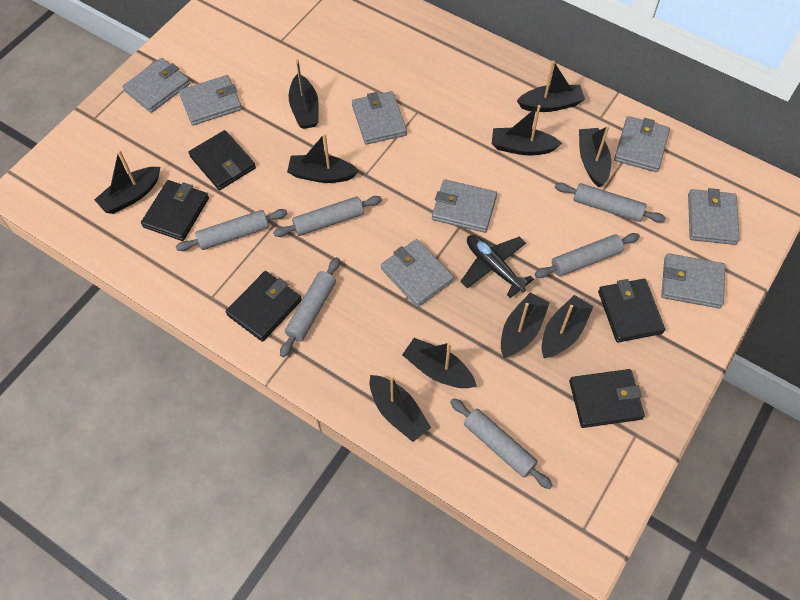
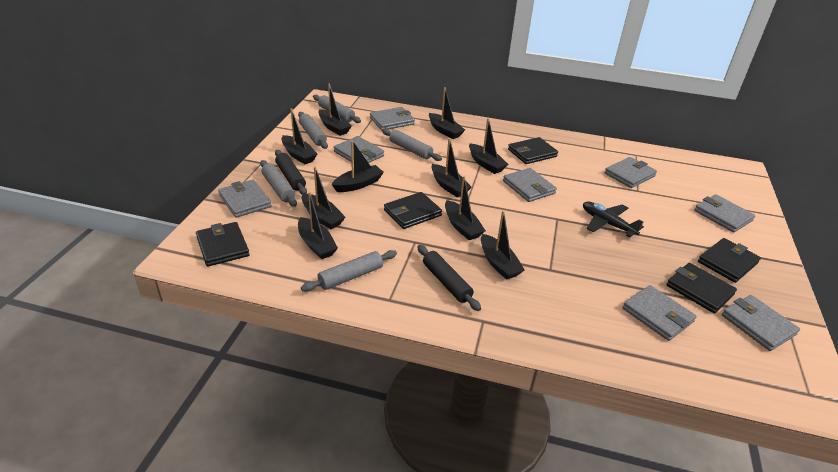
black rolling pin: none = 0 -> [275,150,307,194] [418,245,481,311] = 2
grey rolling pin: [176,209,288,251] [273,196,382,237] [280,257,340,357] [450,398,553,489] [535,233,640,278] [555,183,666,223] = 6 -> [260,160,297,207] [298,112,328,149] [301,250,397,292] [313,95,361,123] [382,129,442,161] = 5

